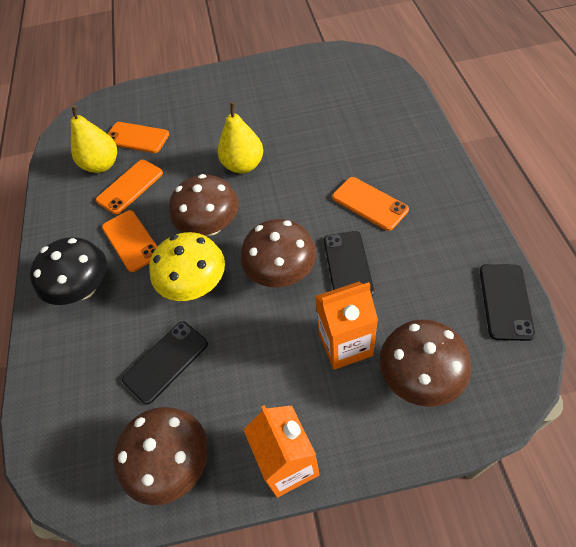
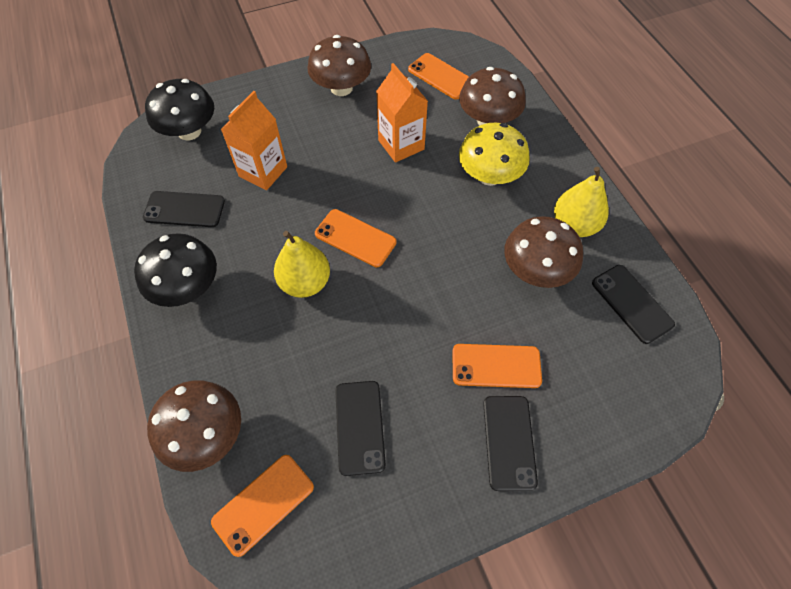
black mushroom: [30,237,107,305] = 1 -> [134,233,217,307] [145,79,214,140] = 2
black phone: [122,321,208,404] [324,231,374,296] [480,264,535,341] = 3 -> [143,191,225,227] [335,381,386,476] [483,396,538,491] [592,265,675,344] = 4

